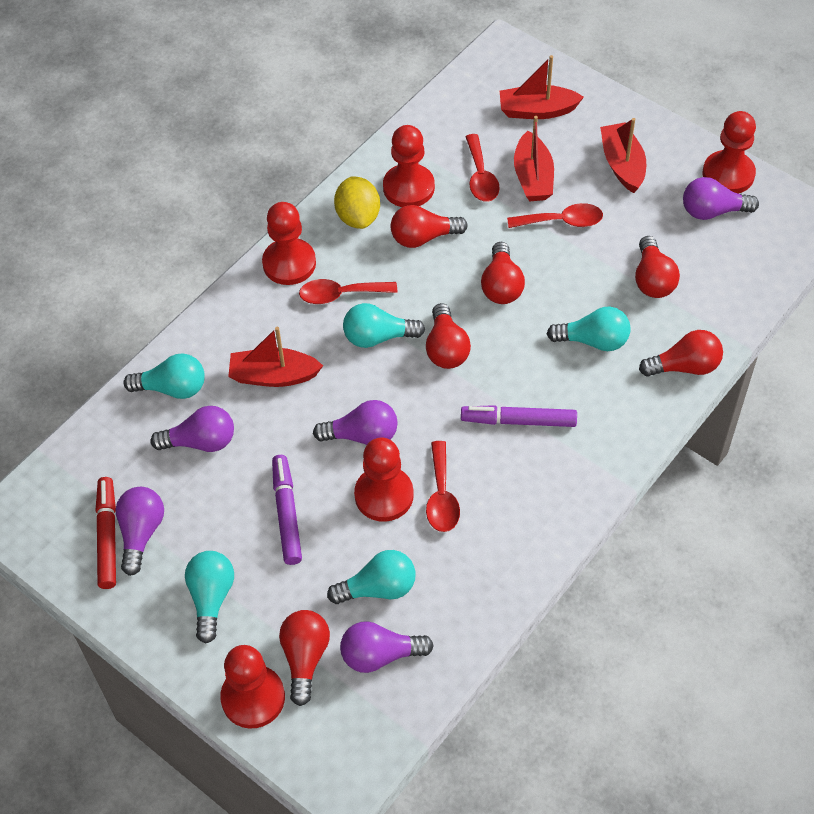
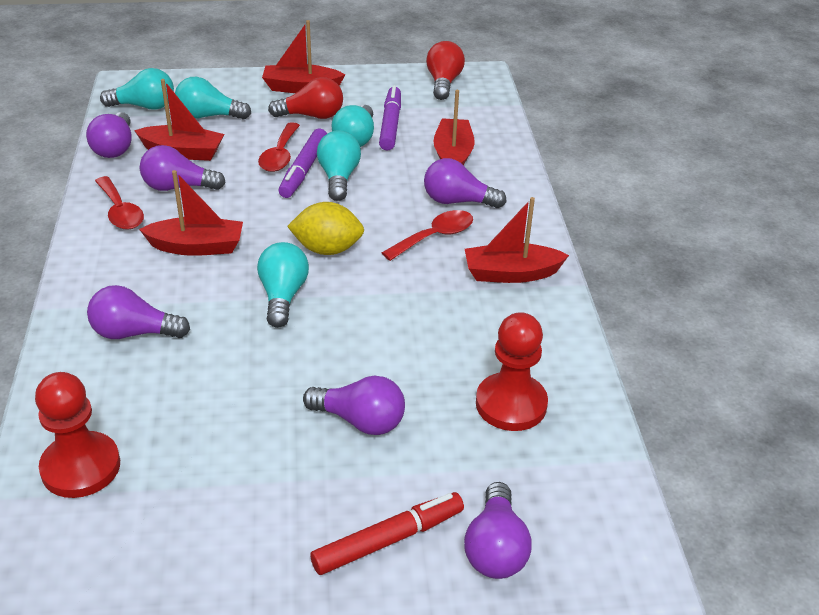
purple light bulb: [115,487,164,576] [151,406,234,452] [313,400,398,445] [340,621,434,673] [683,177,759,220] = 5 -> [86,112,131,158] [87,285,190,339] [140,145,226,191] [303,376,405,435] [424,158,506,208] [464,482,532,579] = 6
red boat: [228,327,323,387] [500,55,584,119] [514,116,554,201] [600,118,646,193] = 4 -> [134,79,224,161] [139,170,243,256] [262,20,345,93] [433,90,475,165] [465,197,569,283] = 5
red light bulb: [279,610,330,706] [390,205,468,248] [426,303,471,369] [481,242,525,304] [635,236,680,298] [639,330,723,377] = 6 -> [268,77,343,119] [426,41,465,100] = 2
red pawn: [220,645,285,729] [262,202,316,285] [354,438,414,522] [383,125,435,207] [702,111,756,193] = 5 -> [35,372,120,498] [476,312,548,431] = 2
red spoon: [299,279,397,304] [426,441,460,532] [465,134,500,202] [507,203,603,228] = 4 -> [95,176,144,230] [258,122,300,172] [382,210,473,261] = 3

